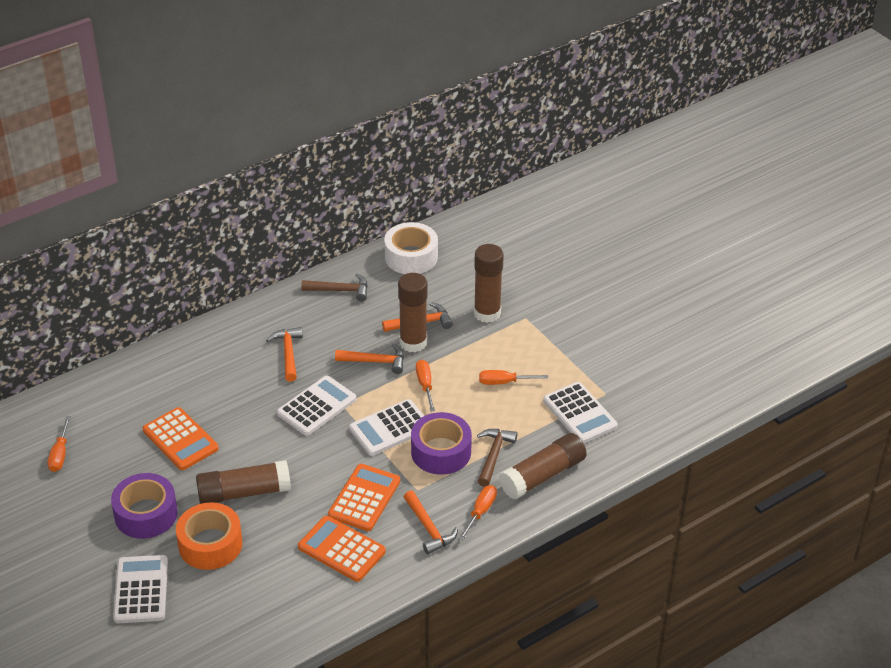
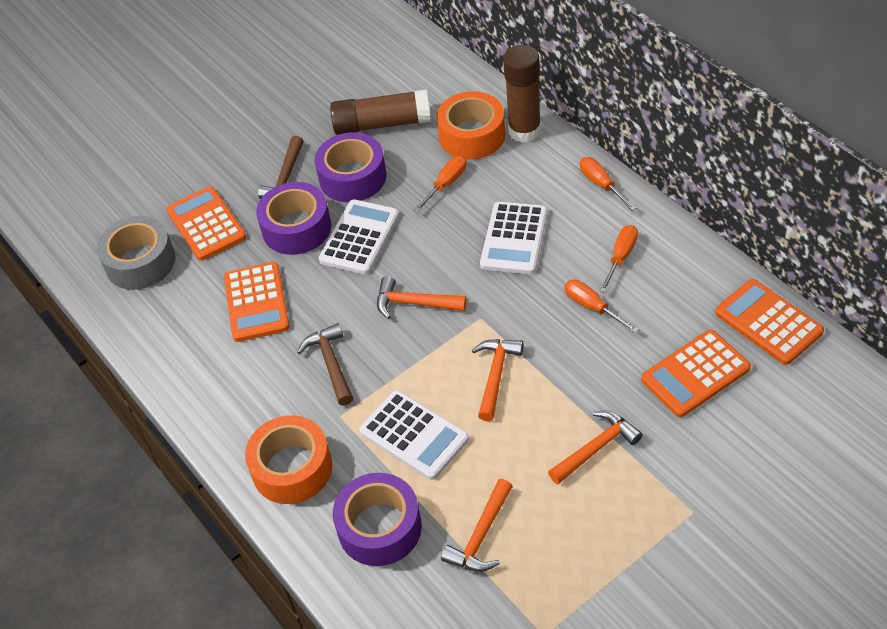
brown glue stick: [196,460,291,504] [398,273,428,352] [474,244,504,323] [499,433,587,499] = 4 -> [330,89,431,135] [503,45,541,143] = 2
grey tape: none = 0 -> [97,216,175,290] = 1
orange calculator: [143,407,219,470] [298,516,386,582] [328,464,400,531] = 3 -> [166,186,246,261] [224,262,289,342] [641,330,751,417] [715,279,824,365] = 4
orange tape: [176,502,242,570] = 1 -> [245,415,332,504] [437,91,505,160] = 2
purple tape: [111,473,178,539] [411,412,472,475] = 2 -> [256,182,331,255] [315,132,386,202] [333,473,422,566] = 3
white calculator: [113,555,168,623] [277,376,356,436] [349,399,424,456] [543,382,618,443] = 4 -> [319,199,399,274] [359,390,469,480] [480,202,547,274] = 3
white tape: [384,222,438,274] = 1 -> none = 0

